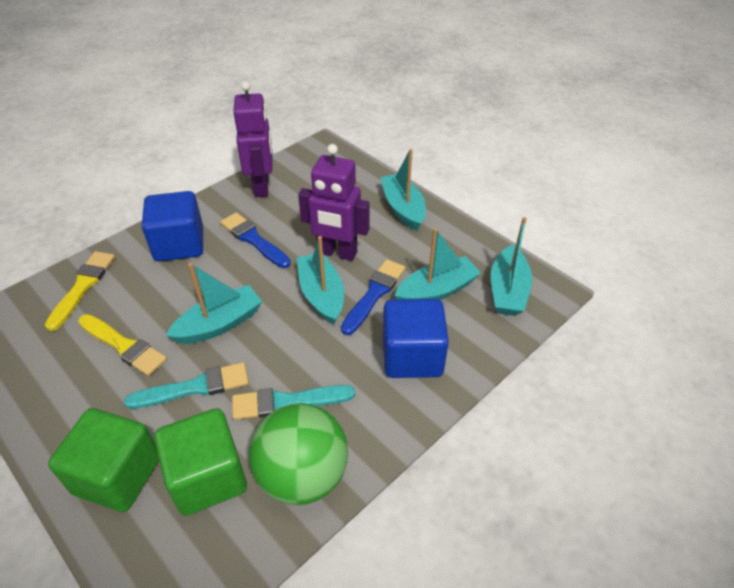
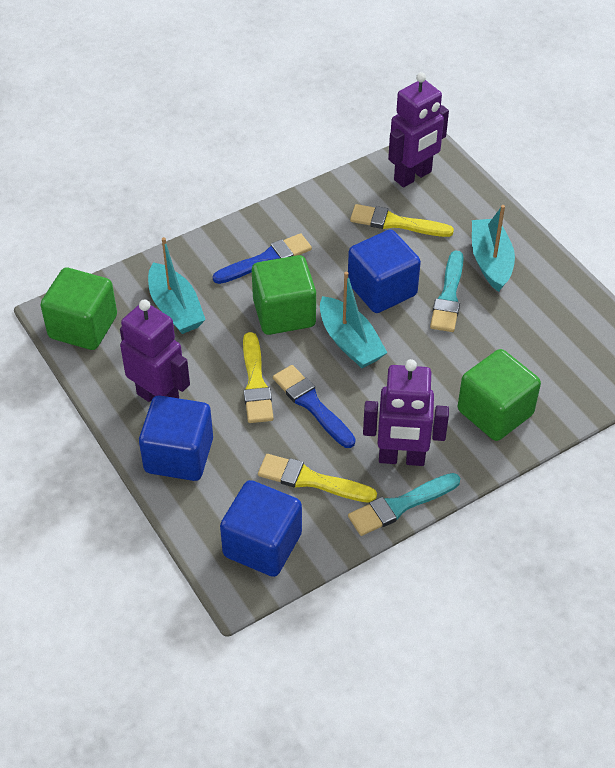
blue cube: [142,191,203,261] [383,299,449,378] = 2 -> [139,396,213,481] [220,480,302,577] [348,229,421,313] = 3
green ball: [249,403,348,505] = 1 -> none = 0
green cube: [48,408,159,512] [154,408,247,516] = 2 -> [40,268,117,350] [252,255,316,335] [458,349,541,441] = 3
purple robot: [233,81,272,197] [298,144,370,261] = 2 -> [120,299,190,402] [363,359,449,466] [388,72,449,187] = 3
turquoise boat: [166,263,262,344] [297,236,344,325] [380,149,426,231] [394,228,481,300] [491,217,532,316] = 5 -> [148,237,206,334] [320,272,388,368] [472,205,515,292] = 3
yellow brush: [45,251,115,331] [78,314,167,376] = 2 -> [243,332,274,423] [258,454,377,503] [350,204,454,237] = 3

